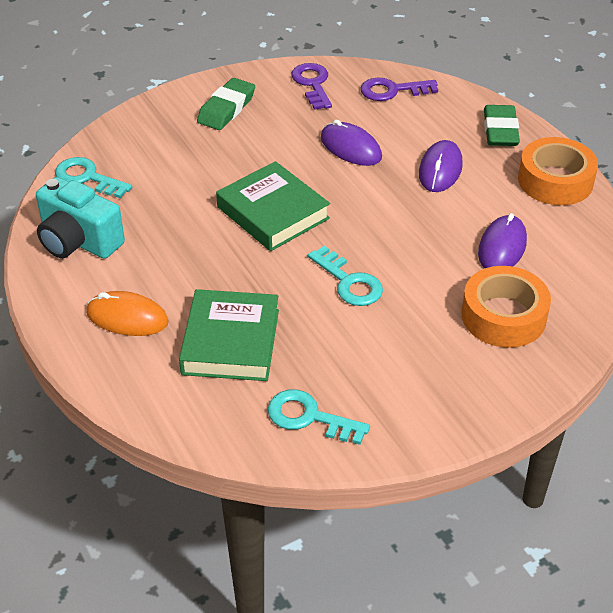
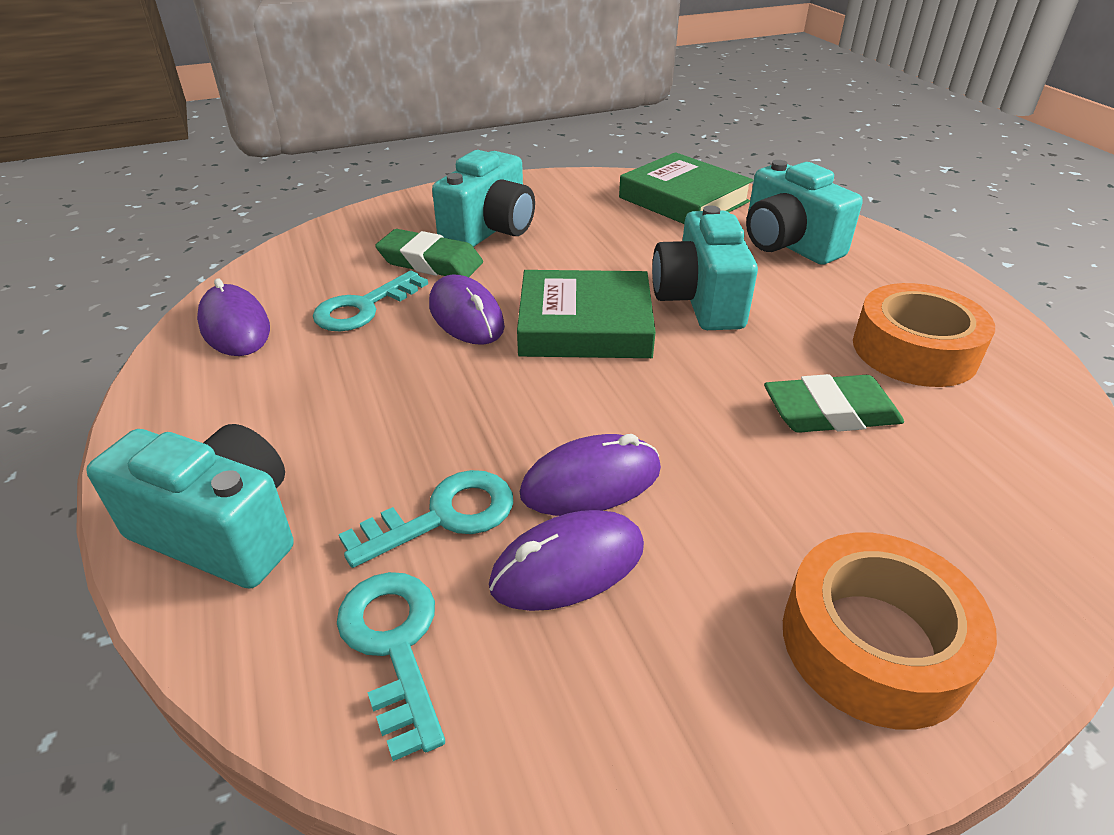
orange mouse: [86,291,169,336] = 1 -> none = 0
purple key: [291,63,332,110] [361,77,438,101] = 2 -> none = 0
purple mouse: [321,120,382,166] [419,140,463,192] [478,213,527,268] = 3 -> [197,278,270,356] [429,275,505,345] [489,510,644,611] [520,434,661,516] = 4
turquoise camera: [36,177,125,259] = 1 -> [86,424,293,589] [432,150,535,247] [652,205,758,330] [746,160,863,265] = 4

